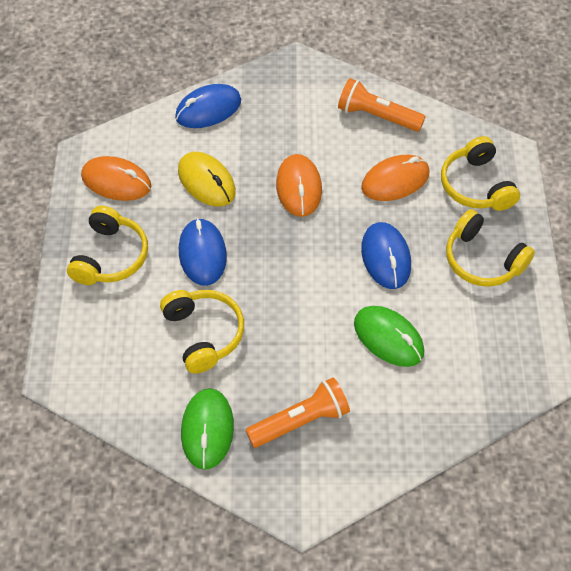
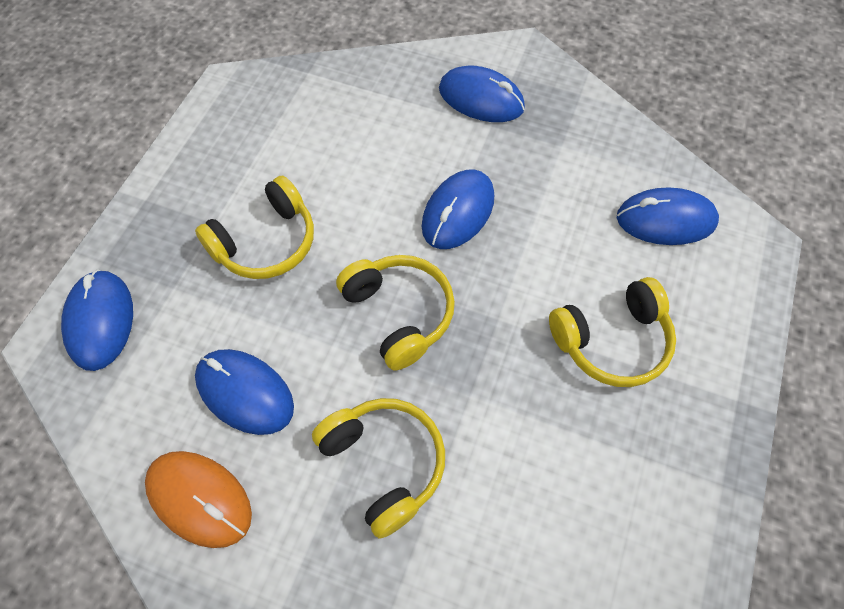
blue mouse: [175,84,241,128] [179,218,227,286] [361,222,411,289] = 3 -> [61,270,133,371] [195,349,294,435] [421,169,494,249] [439,66,525,122] [617,188,719,245] = 5
green mouse: [181,388,234,470] [354,306,424,367] = 2 -> none = 0
orange flashlight: [246,377,350,448] [338,78,426,132] = 2 -> none = 0
orange mouse: [81,156,151,201] [276,154,322,217] [361,155,429,201] = 3 -> [145,451,252,548] = 1
yellow mouse: [178,152,236,207] = 1 -> none = 0

